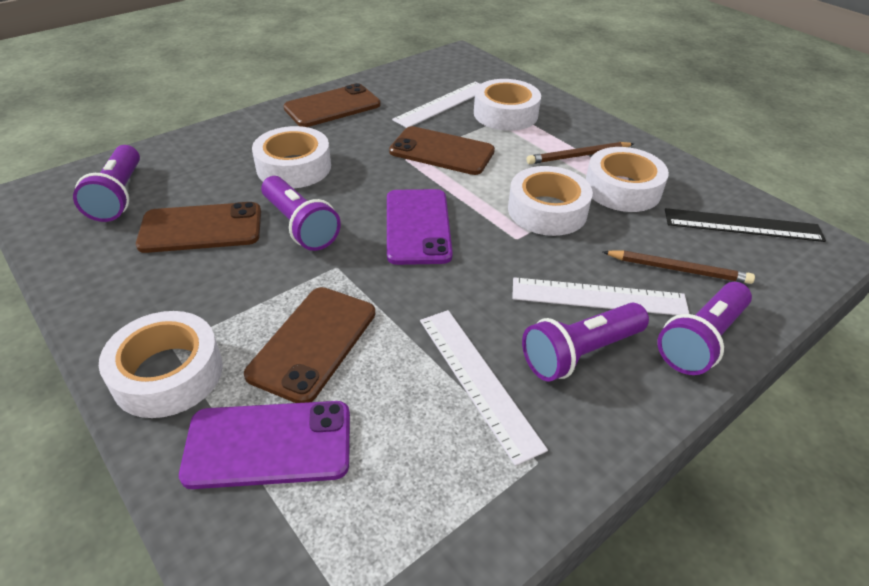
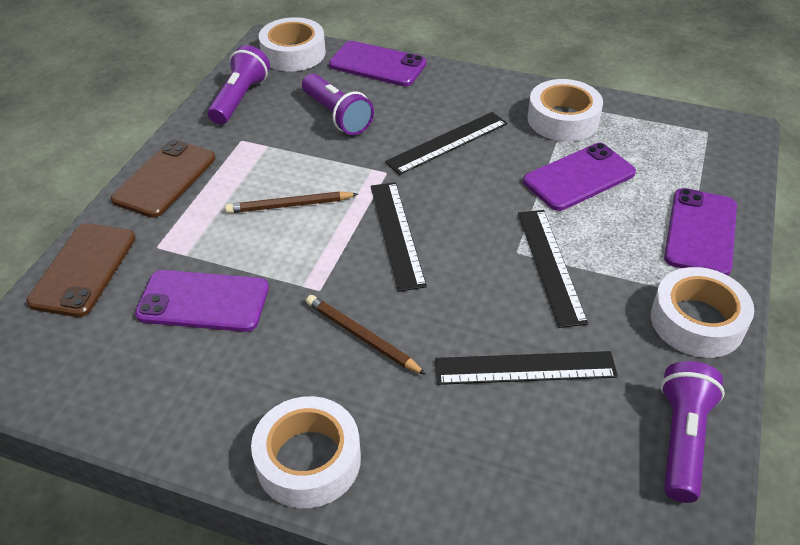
black ruler: [665,208,826,242] = 1 -> [371,182,427,292] [385,112,507,175] [435,351,618,385] [518,210,588,328] = 4
brown phone: [136,202,261,253] [244,287,375,403] [283,83,381,127] [389,126,495,175] = 4 -> [26,223,136,317] [111,140,215,218] = 2
purple flashlight: [73,145,140,222] [261,176,341,251] [522,303,649,381] [657,282,752,375] = 4 -> [208,45,270,125] [302,73,374,135] [660,361,725,503] = 3
purple phone: [179,401,350,489] [387,189,453,265] = 2 -> [135,270,269,332] [329,41,426,86] [523,143,636,211] [664,188,737,275] = 4
white ruler: [392,82,480,128] [420,310,548,466] [512,277,689,315] = 3 -> none = 0
white tape: [99,311,223,418] [252,126,331,189] [474,79,541,131] [508,166,593,236] [586,147,669,212] = 5 -> [251,396,361,508] [259,17,326,71] [528,79,603,142] [651,267,754,358] = 4

